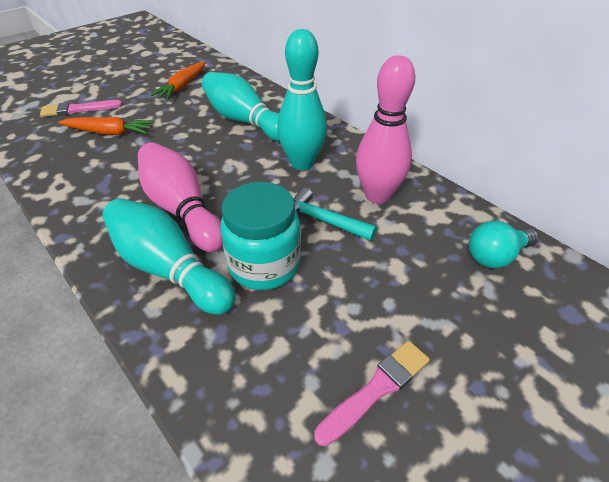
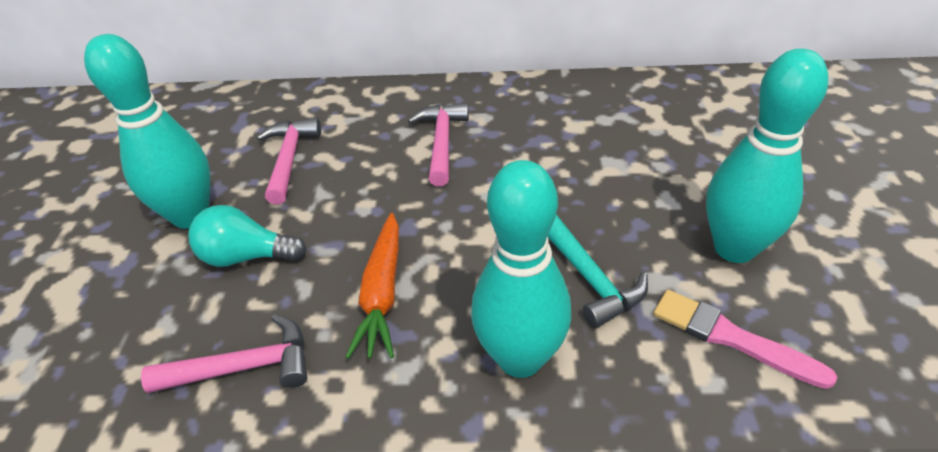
orange carrot: [58,117,154,135] [151,62,206,99] = 2 -> [346,213,399,359] = 1
pink bowling pin: [138,142,223,252] [356,55,415,204] = 2 -> none = 0
pink brush: [40,100,123,117] [314,341,430,446] = 2 -> [653,290,837,389] = 1
pink hammer: none = 0 -> [141,314,307,393] [257,118,321,205] [408,103,469,186] = 3
turquoise jar: [220,182,301,290] = 1 -> none = 0

